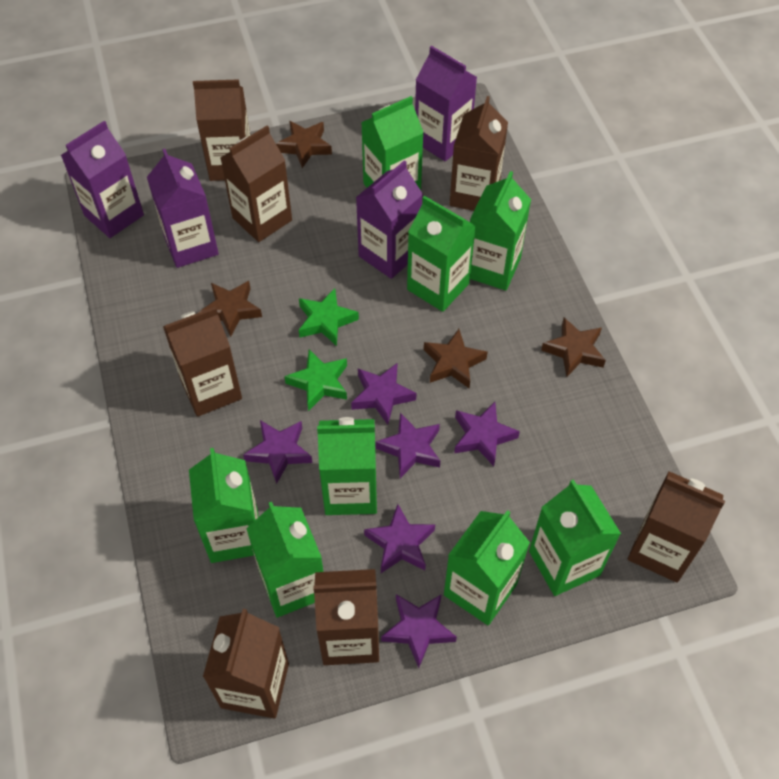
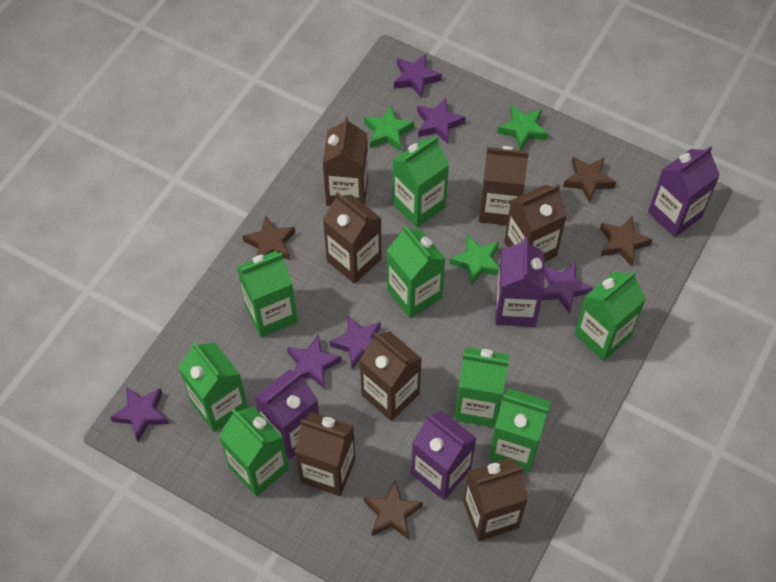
green star: [284,349,347,411] [299,288,359,346] = 2 -> [364,106,414,151] [449,235,499,286] [498,105,548,151] = 3

